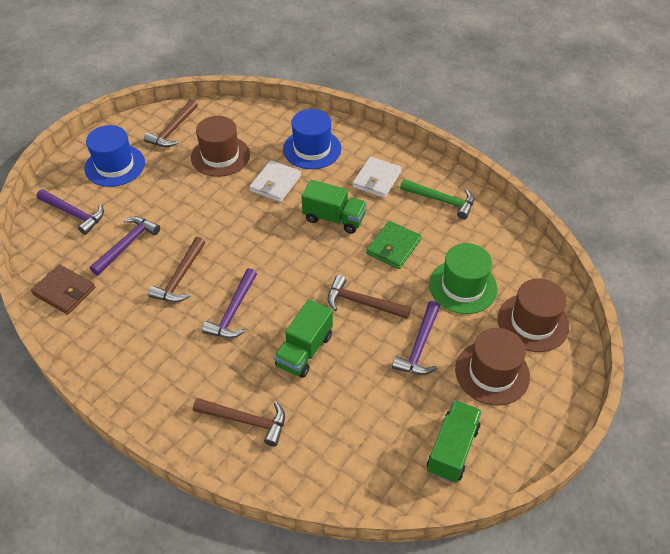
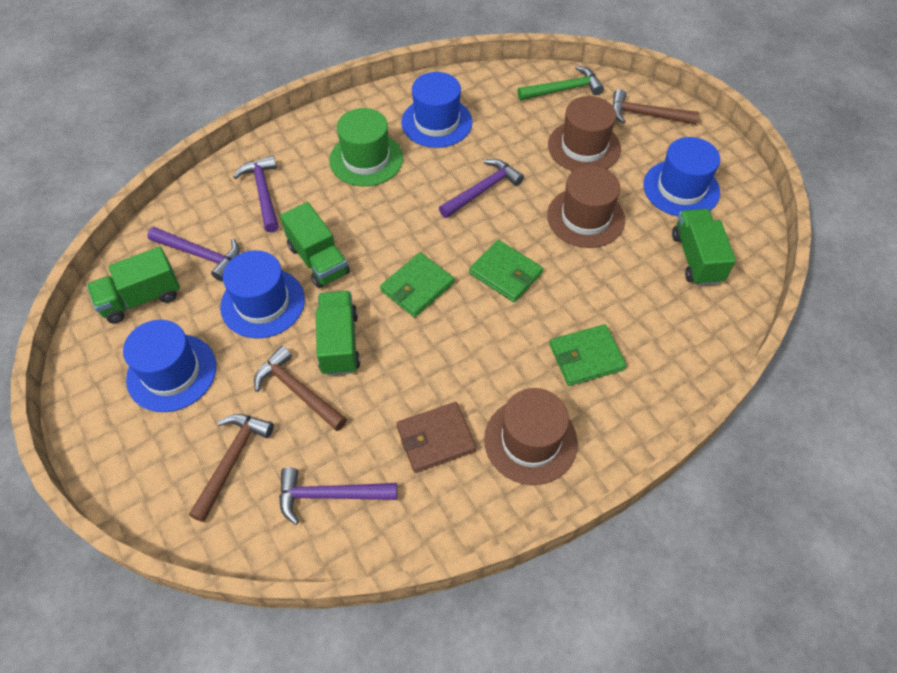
blue hat: [85,125,145,187] [283,109,341,169] = 2 -> [123,320,216,412] [220,250,305,339] [401,72,472,148] [643,137,720,217] = 4
brown hammer: [144,99,198,147] [148,237,205,302] [193,398,285,447] [328,275,411,319] = 4 -> [189,414,274,522] [254,346,347,431] [612,89,699,125] = 3
green truck: [274,299,333,378] [301,180,367,234] [427,400,482,483] = 3 -> [87,246,180,323] [280,202,350,288] [316,291,360,376] [672,209,736,286] = 4
green wallet: [366,221,422,269] = 1 -> [380,252,454,317] [469,240,543,302] [549,324,627,386] = 3
white wallet: [249,160,301,202] [353,157,402,198] = 2 -> none = 0

